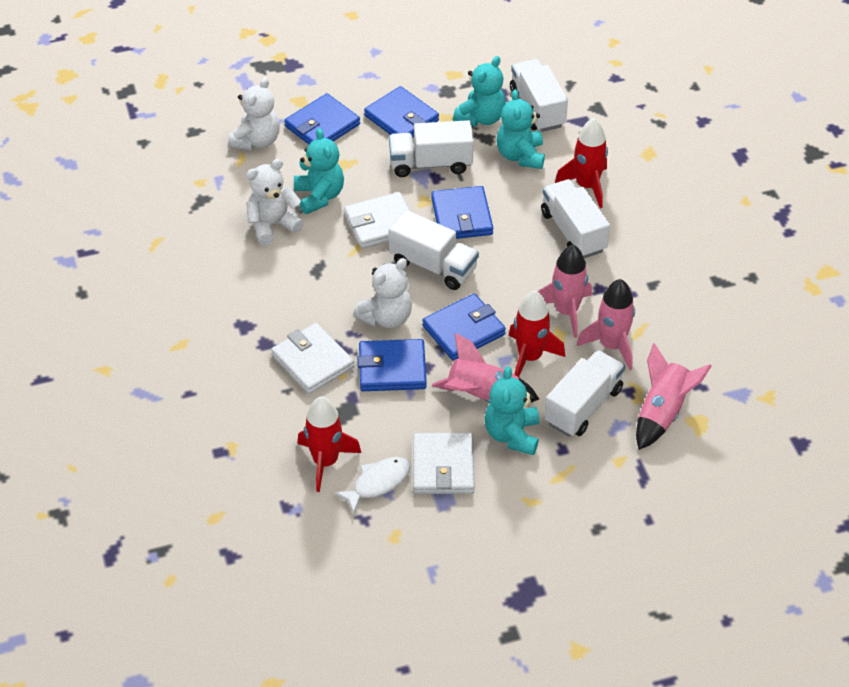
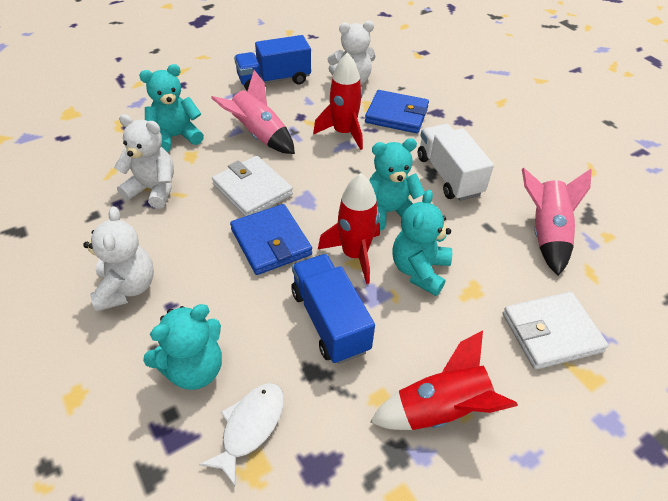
blue truck: none = 0 -> [234,35,311,91] [291,254,375,364] = 2
blue wallet: [284,93,360,144] [357,339,427,391] [364,86,439,138] [422,294,506,361] [431,186,493,239] = 5 -> [230,204,312,275] [365,90,429,133] = 2
pink rocket: [432,333,539,403] [537,244,592,338] [577,279,635,370] [636,343,712,450] = 4 -> [211,70,295,154] [522,168,592,276] = 2
white truck: [389,120,474,177] [389,210,479,290] [510,59,568,132] [541,179,610,258] [544,350,625,437] = 5 -> [418,124,494,201] = 1
white wallet: [271,323,354,394] [344,192,410,249] [413,433,475,494] = 3 -> [212,156,293,216] [503,292,609,370] = 2

